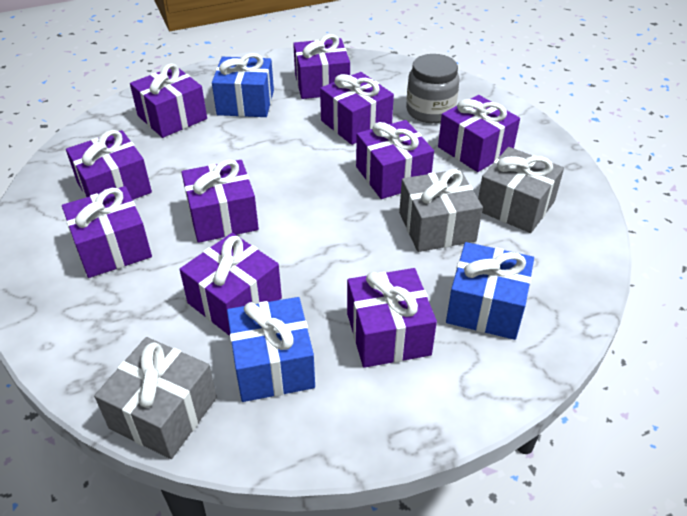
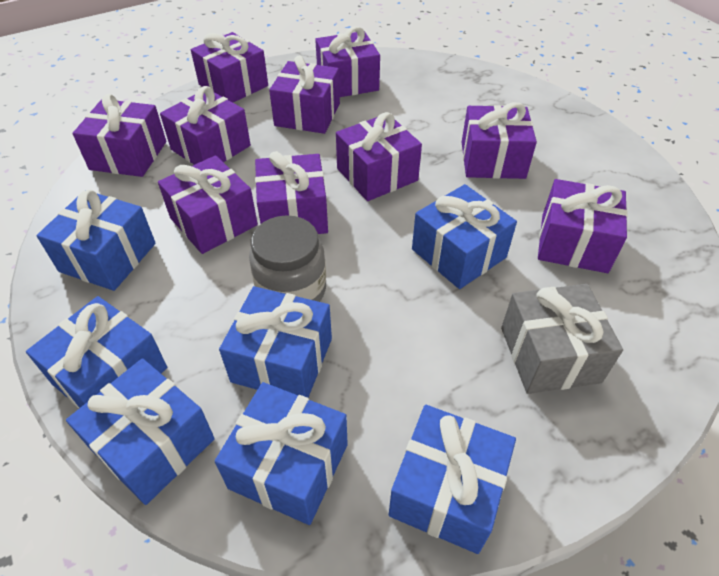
blue gift: [212,53,274,117] [227,297,315,402] [446,242,534,340] = 3 -> [26,296,167,408] [37,190,156,291] [66,358,215,505] [215,382,348,525] [219,286,332,398] [389,405,516,554] [412,184,517,289] = 7
grey gift: [94,337,217,459] [399,169,483,252] [478,147,564,233] = 3 -> [501,284,623,394] = 1

